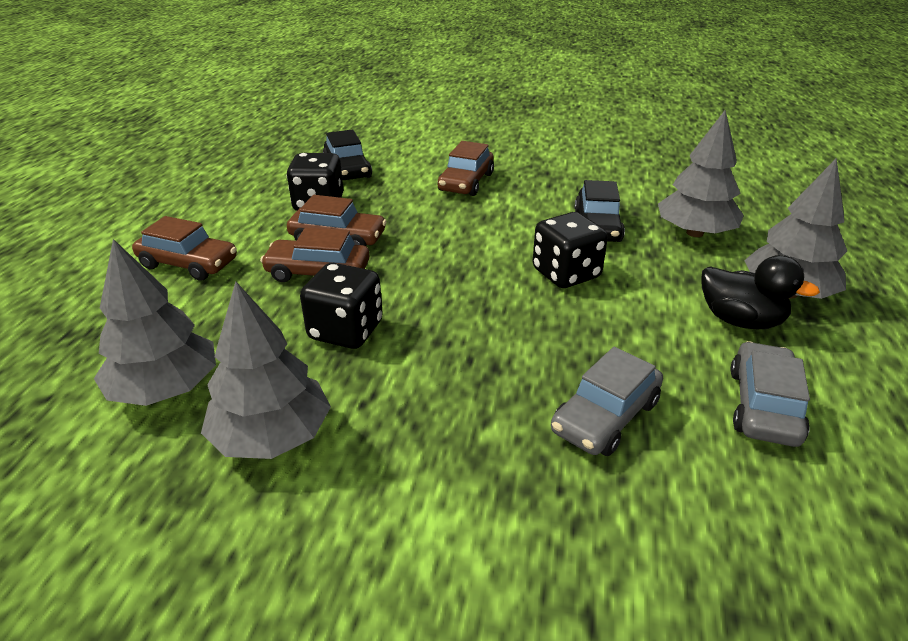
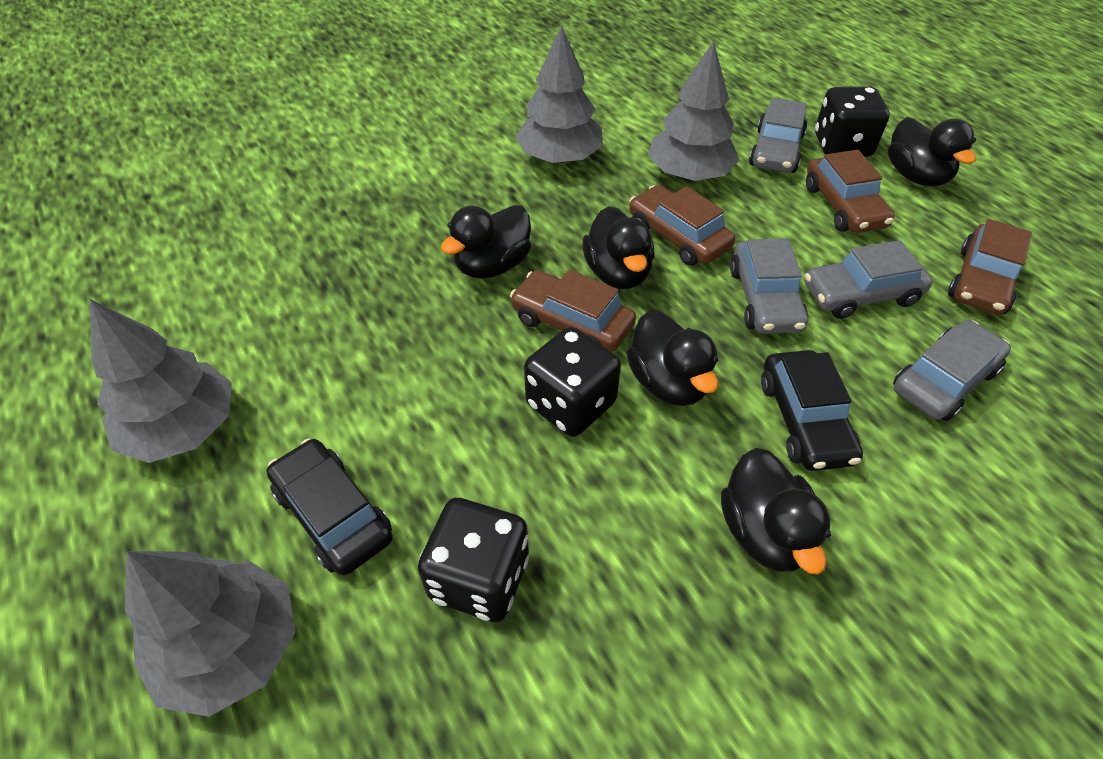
black duck: [701,255,820,329] = 1 -> [441,205,531,279] [582,206,655,289] [626,310,719,406] [721,448,831,575] [888,117,976,187] = 5
grey car: [551,347,663,456] [730,341,810,447] = 2 -> [730,238,808,334] [749,98,807,173] [805,240,932,319] [893,320,1011,421] = 4

